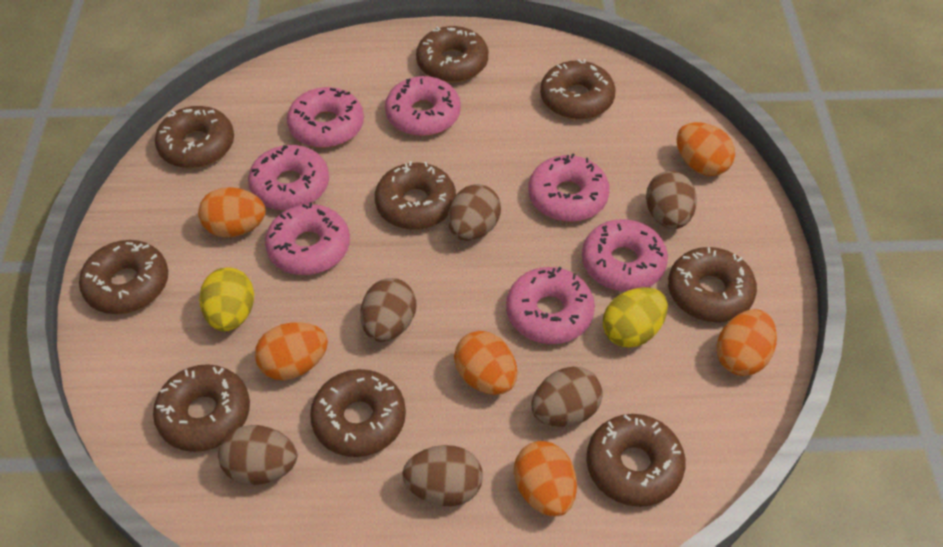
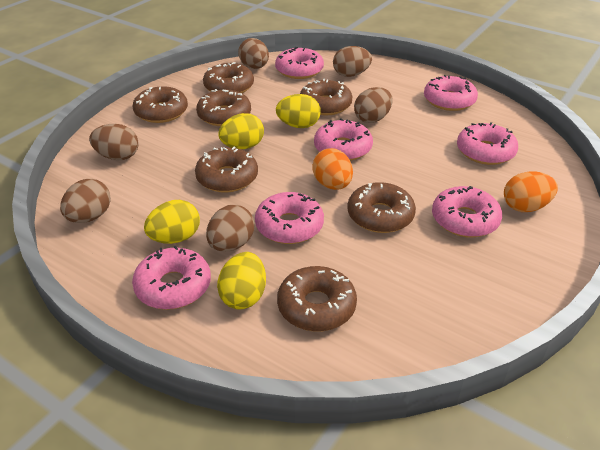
brown donut: [79,240,168,314] [153,364,250,452] [155,106,234,168] [310,369,406,457] [375,161,456,230] [416,26,488,82] [540,59,616,120] [586,414,685,507] [668,247,757,322] = 9 -> [133,86,188,123] [195,147,258,193] [196,89,251,126] [203,62,254,93] [277,266,357,332] [300,79,352,116] [347,182,416,233] = 7
orange egg: [198,187,266,237] [255,322,328,380] [454,331,517,395] [514,441,577,517] [677,122,735,176] [716,309,777,376] = 6 -> [312,148,353,190] [504,171,558,212] = 2
yellow egg: [199,267,254,332] [603,287,668,348] = 2 -> [144,200,200,244] [217,252,266,310] [218,113,264,149] [276,94,321,128] = 4

